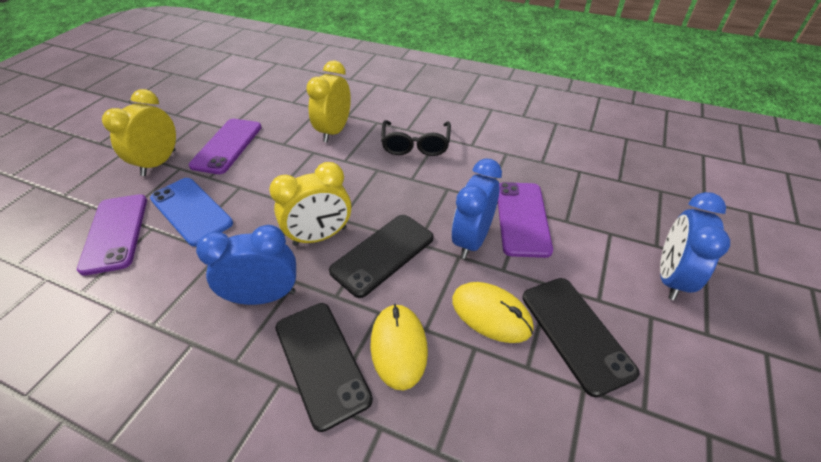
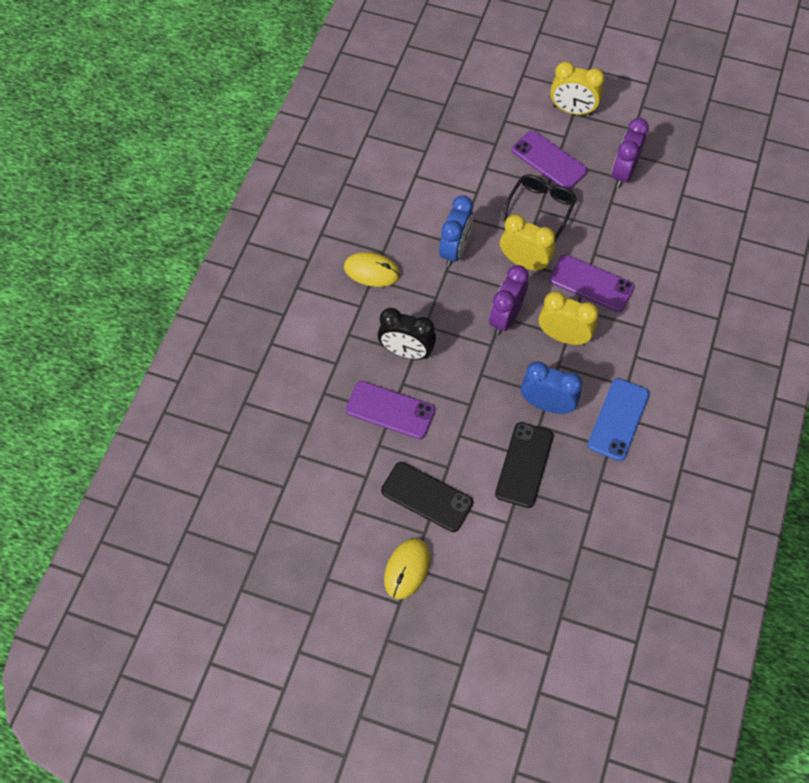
black clock: none = 0 -> [378,308,436,360] = 1
black phone: [275,303,373,432] [329,215,433,298] [523,278,639,397] = 3 -> [381,462,473,532] [495,422,554,508] = 2
blue clock: [196,225,296,305] [452,159,502,259] [660,192,730,300] = 3 -> [439,195,473,266] [521,361,582,414] = 2
purple clock: none = 0 -> [489,265,529,335] [612,118,649,188] = 2

